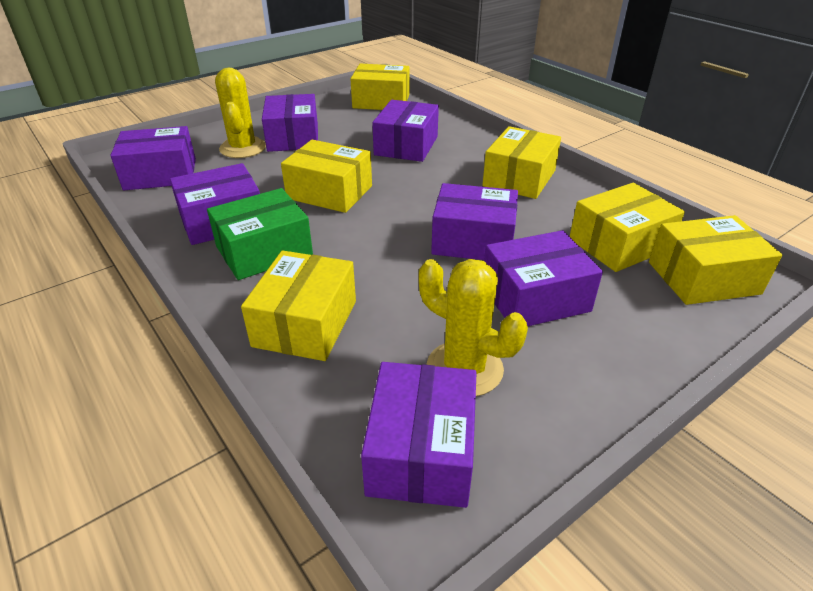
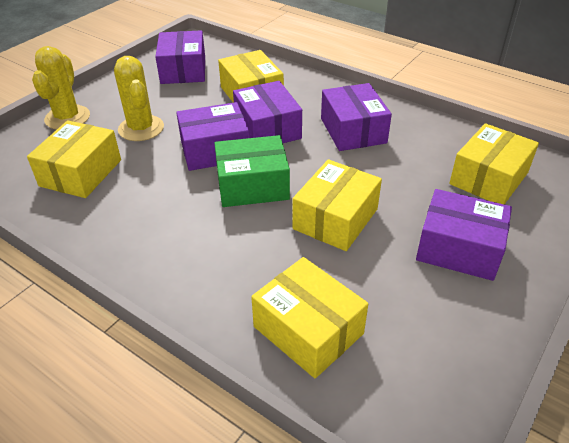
purple box: [110,126,196,190] [170,163,260,245] [262,94,318,152] [361,362,477,508] [372,100,439,162] [431,183,518,260] [484,230,603,326] = 7 -> [155,30,205,84] [176,102,249,171] [233,81,302,143] [321,83,392,151] [416,189,512,281] = 5
yellow box: [241,250,356,361] [281,140,372,213] [351,64,410,110] [483,126,561,199] [569,183,685,272] [649,215,782,305] = 6 -> [27,120,121,198] [218,50,284,103] [251,257,368,378] [292,159,382,251] [449,123,539,205] = 5

